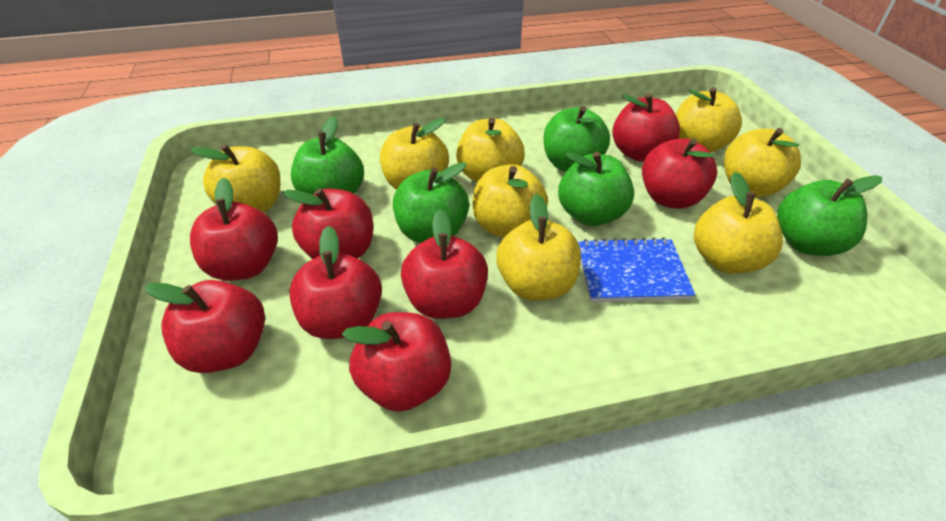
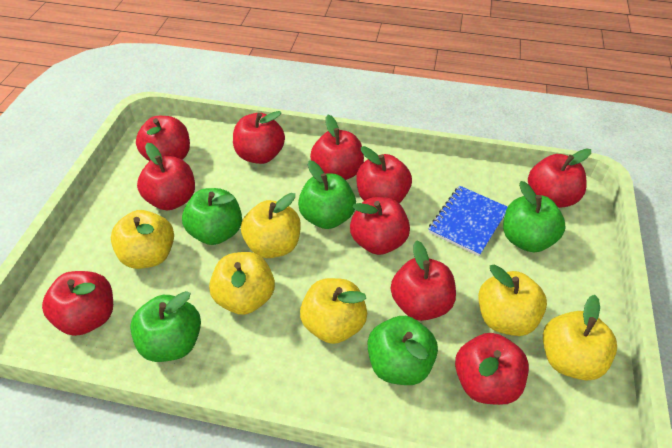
red apple: [145,280,265,373] [190,178,278,281] [283,188,373,259] [289,226,382,339] [342,312,451,412] [401,209,488,319] [612,93,680,162] [642,138,717,209] = 8 -> [42,271,113,336] [136,116,190,161] [137,143,195,210] [233,111,285,164] [310,115,364,180] [350,197,410,255] [356,146,412,203] [391,241,456,321] [455,333,529,405] [528,148,591,208] = 10
yellow apple: [190,144,280,213] [380,118,449,190] [456,117,525,182] [473,164,548,237] [496,194,581,301] [676,87,742,153] [694,172,783,274] [724,128,801,197] = 8 -> [111,210,174,269] [209,252,275,315] [241,193,301,258] [300,278,367,344] [478,265,547,336] [543,295,617,381] = 6

